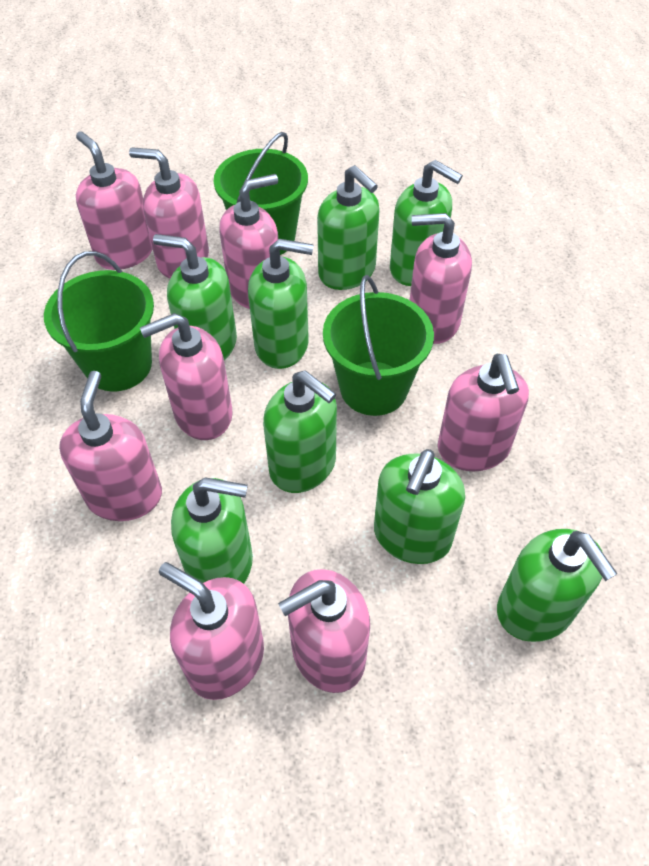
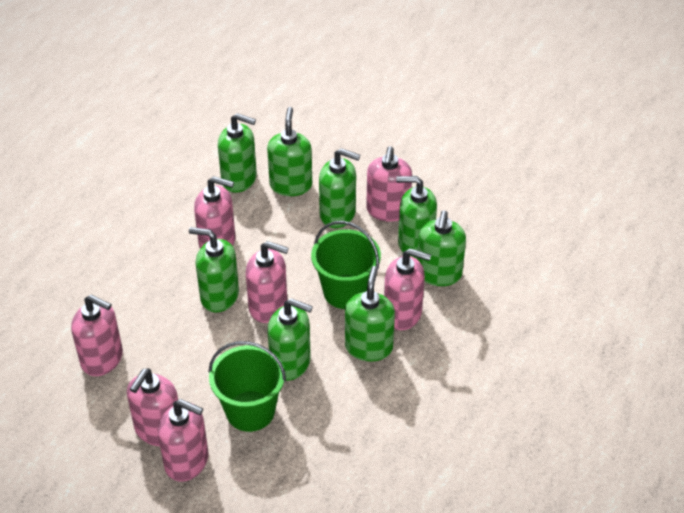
green bucket: [44,251,154,392] [213,132,308,255] [323,275,434,416] = 3 -> [208,341,286,432] [311,221,381,309] = 2
pink soap dispenser: [59,371,162,521] [76,131,153,270] [129,147,209,278] [140,313,233,440] [159,562,264,700] [220,174,278,309] [278,569,370,693] [410,213,472,344] [438,354,529,471] = 9 -> [71,295,123,376] [127,368,178,446] [158,399,208,482] [194,176,235,249] [246,241,288,323] [366,146,412,222] [384,248,431,330] = 7

